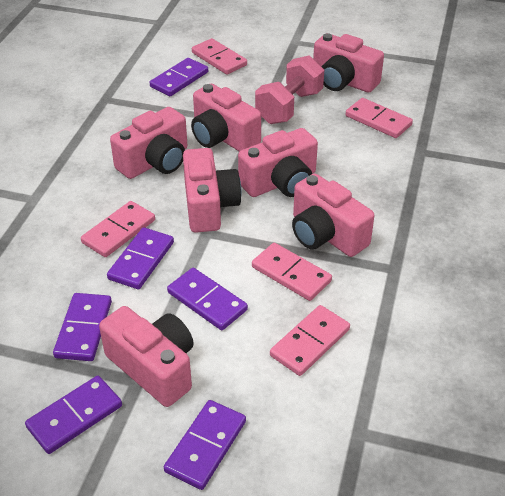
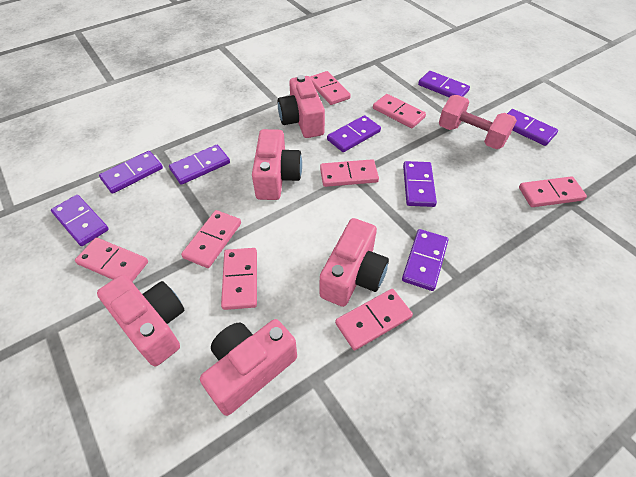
pink camera: [99,306,194,407] [110,107,187,179] [183,148,242,233] [191,84,261,152] [238,128,318,197] [292,173,375,257] [313,33,384,93] = 7 -> [97,275,184,366] [200,319,297,416] [252,129,302,200] [278,75,325,138] [320,218,389,307] = 5
pink domino: [81,201,155,257] [192,38,247,75] [252,243,332,301] [270,305,350,376] [346,98,413,138] = 5 -> [75,238,148,282] [181,210,241,268] [221,248,257,310] [310,71,351,105] [320,159,379,187] [335,289,413,351] [373,94,426,128] [519,176,587,207] = 8
purple domino: [25,376,122,454] [53,293,112,361] [107,227,174,289] [150,58,208,96] [164,400,246,490] [167,268,248,330] = 6 -> [51,195,109,246] [99,151,163,194] [169,145,230,185] [327,115,381,152] [402,229,448,291] [403,161,437,207] [418,71,470,97] [507,109,558,146] = 8

